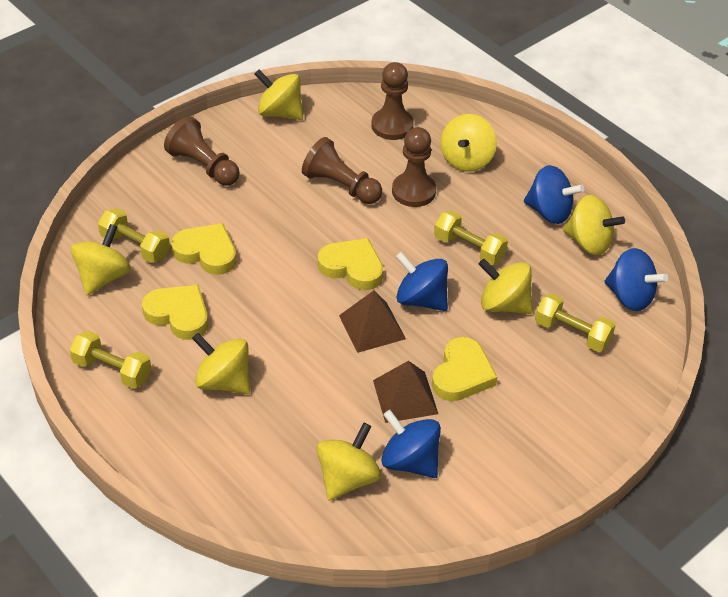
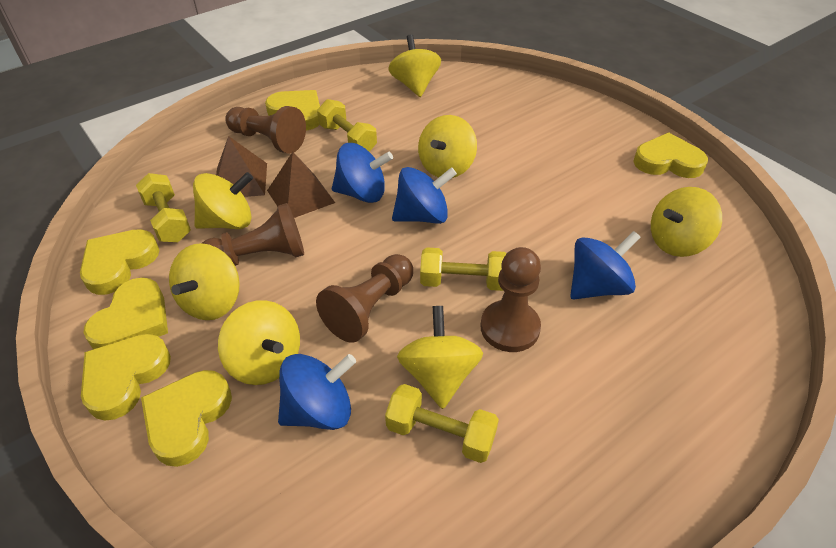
yellow heart: [142,285,208,340] [171,223,236,275] [318,238,383,290] [432,337,497,401] = 4 -> [80,229,159,295] [81,334,171,421] [83,277,168,349] [141,370,232,467] [265,90,320,131] [633,133,708,178] = 6

